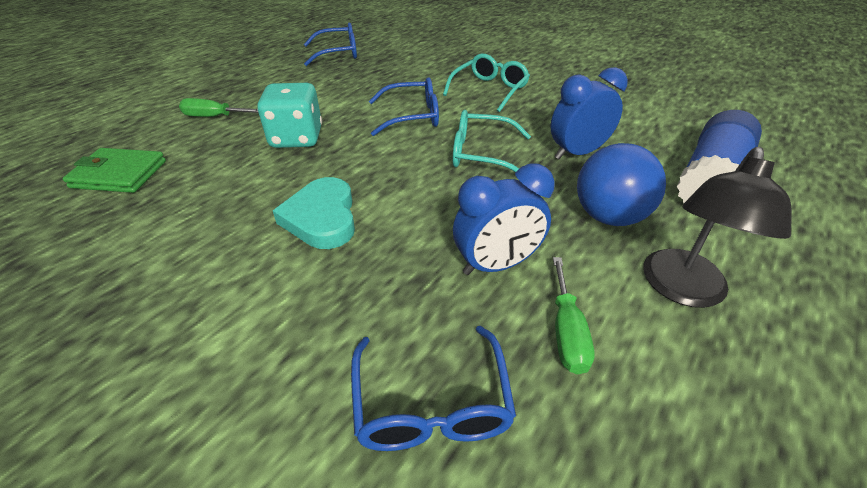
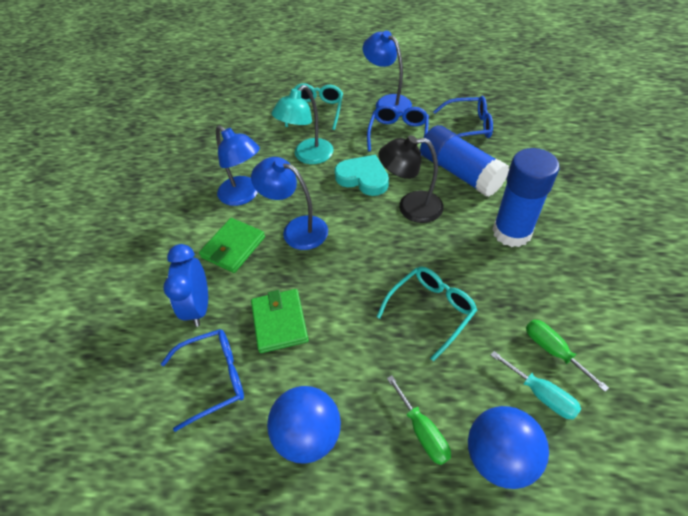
blue ball: [577,143,666,226] = 1 -> [267,386,341,464] [468,406,549,489] = 2
blue clock: [453,163,555,275] [550,67,628,159] = 2 -> [163,244,208,327] = 1
blue glue stick: [676,110,762,204] = 1 -> [420,125,509,197] [492,148,559,247] = 2
blue lamp: none = 0 -> [216,125,260,206] [251,157,328,250] [363,31,412,116] = 3
green wallet: [63,148,166,193] = 1 -> [199,218,265,273] [251,289,309,353] = 2
turquoise dice: [257,83,322,148] = 1 -> none = 0
turquoise lamp: none = 0 -> [272,85,333,164] = 1
turquoise screwdriver: none = 0 -> [491,351,581,420] = 1

